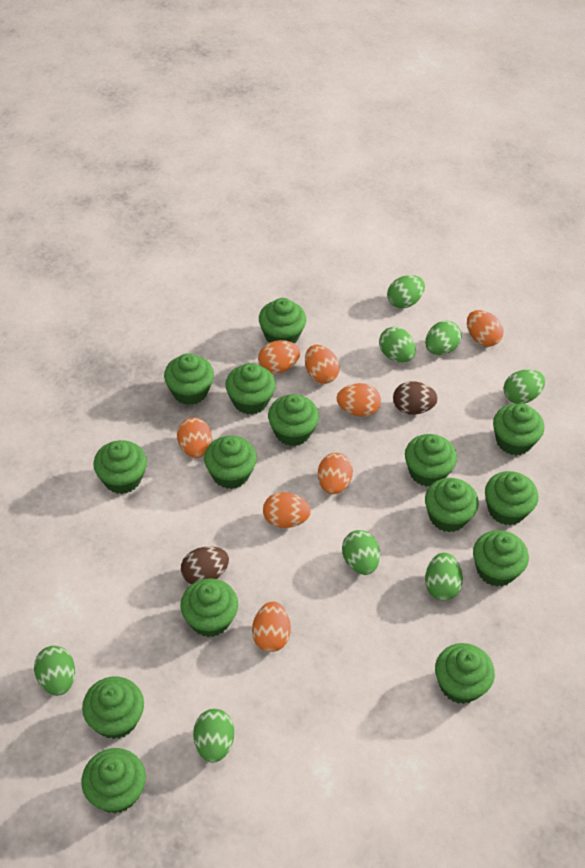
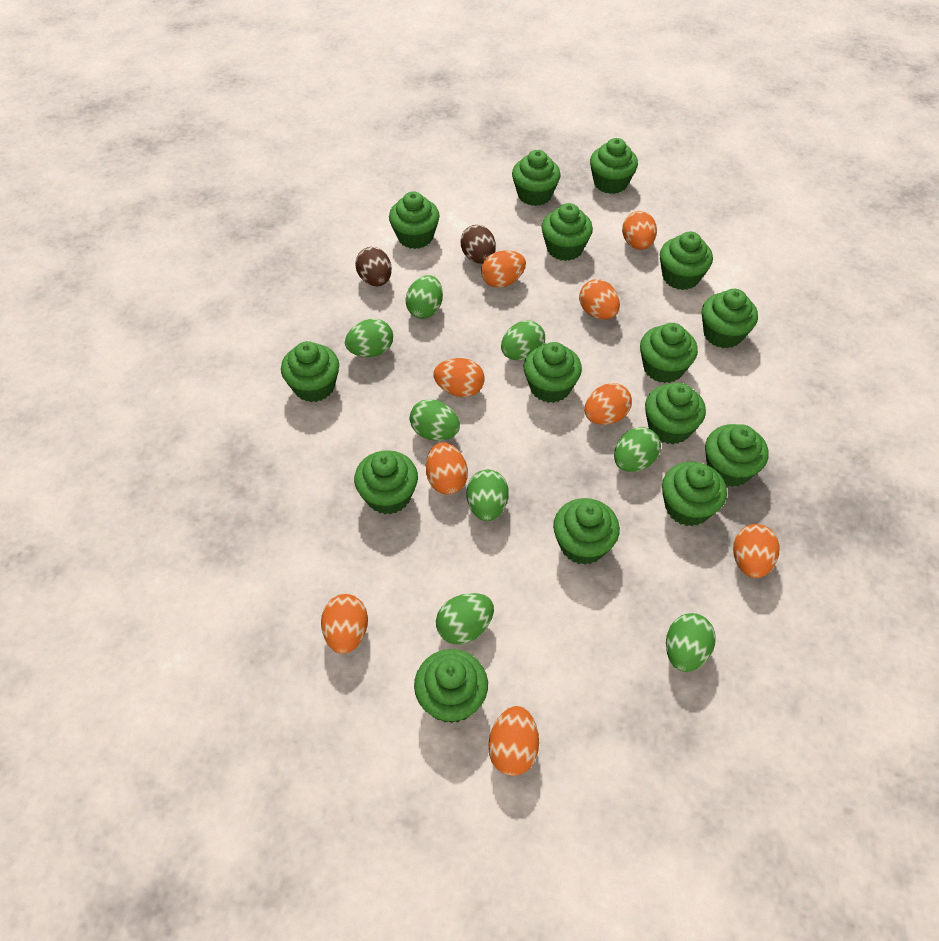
orange egg: [177,418,212,458] [252,601,291,652] [258,340,300,374] [263,492,311,528] [305,345,340,384] [318,453,353,494] [337,383,381,417] [467,310,504,347] = 8 -> [321,594,368,654] [426,442,468,494] [433,358,485,397] [481,250,526,288] [488,706,539,776] [579,279,620,320] [584,383,632,425] [622,211,657,250] [733,524,779,578] = 9

